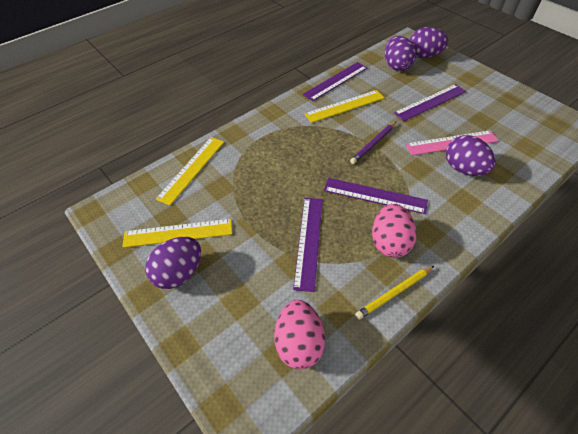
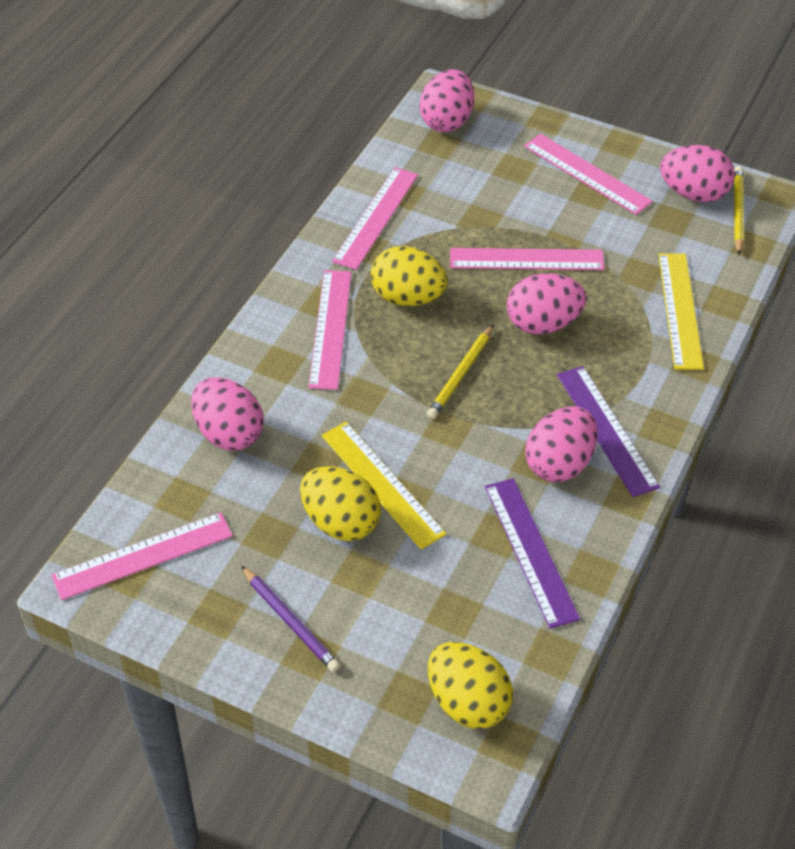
pink egg: [274,300,325,369] [372,204,417,258] = 2 -> [191,377,264,451] [419,69,474,132] [507,273,586,334] [525,407,598,482] [660,145,735,202] = 5
pink ruler: [406,130,499,156] = 1 -> [51,512,233,600] [308,270,352,390] [332,167,418,270] [450,248,605,270] [524,134,653,215] = 5
purple egg: [145,237,201,289] [385,36,416,71] [409,27,449,58] [446,135,496,176] = 4 -> none = 0
purple ruler: [293,198,323,292] [303,62,367,101] [324,178,428,214] [394,84,466,121] = 4 -> [485,478,580,629] [557,366,660,497] = 2
yellow egg: none = 0 -> [300,466,381,541] [371,246,448,306] [428,642,513,729] = 3
yellow pencil: [355,266,434,320] = 1 -> [427,325,493,419] [734,166,744,255] = 2
yellow ruler: [122,219,232,248] [156,137,224,206] [304,90,384,123] = 3 -> [321,422,447,550] [658,253,704,370] = 2

